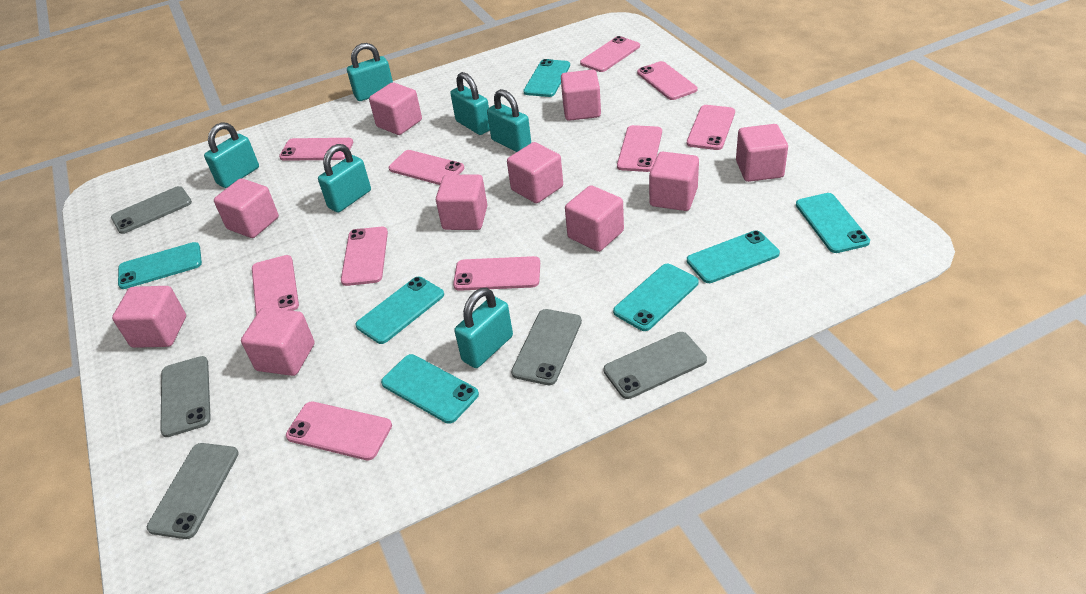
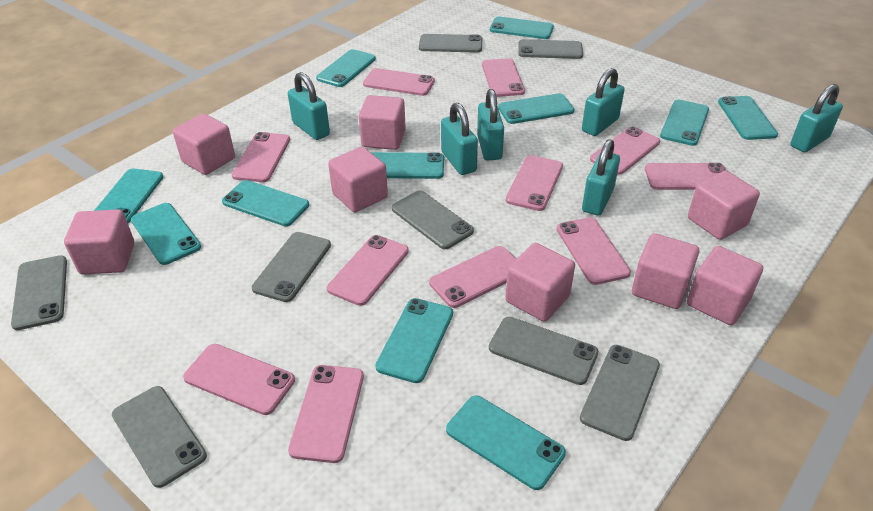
grey phone: [111,186,192,234] [147,443,239,539] [160,356,211,437] [511,309,582,385] [604,332,707,399] = 5 -> [11,255,67,330] [112,386,207,488] [252,232,331,302] [392,191,474,249] [419,34,482,53] [489,317,598,385] [518,39,583,59] [580,345,660,441] = 8
pink cube: [112,286,186,348] [214,178,279,238] [241,308,315,376] [369,82,422,135] [436,175,487,230] [507,142,563,203] [561,70,601,121] [565,185,624,252] [649,151,699,211] [736,124,788,182] = 10 -> [64,209,134,275] [173,114,235,175] [328,147,388,212] [359,95,406,150] [505,243,575,322] [632,233,699,309] [687,246,763,325] [688,171,760,240] = 8
pink phone: [252,255,299,315] [279,138,353,161] [286,401,392,461] [341,227,388,286] [389,150,464,185] [453,256,540,291] [580,36,640,72] [617,125,662,172] [637,61,697,100] [687,105,735,150] = 10 -> [183,344,295,415] [232,132,290,182] [288,365,364,463] [327,235,409,306] [363,68,435,96] [429,246,516,308] [482,58,525,97] [506,155,563,211] [556,217,631,285] [590,127,660,175] [645,163,726,190] = 11
turquoise phone: [118,242,202,289] [356,277,444,344] [381,354,479,424] [523,59,570,97] [613,264,699,331] [687,230,780,283] [796,193,870,253] = 7 -> [94,168,163,223] [131,203,201,265] [222,180,309,226] [316,49,376,87] [371,152,444,179] [375,298,453,383] [446,395,566,490] [490,17,554,39] [498,93,574,124] [660,100,709,146] [718,96,778,140] = 11

